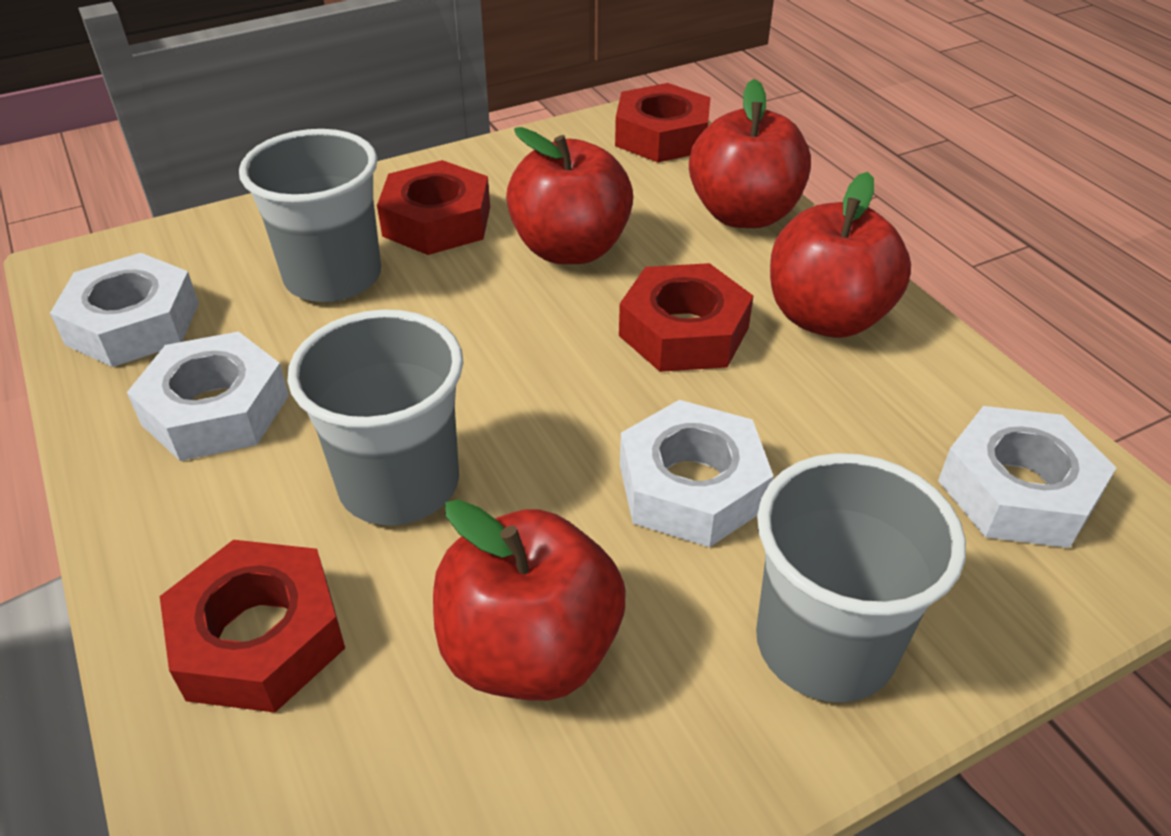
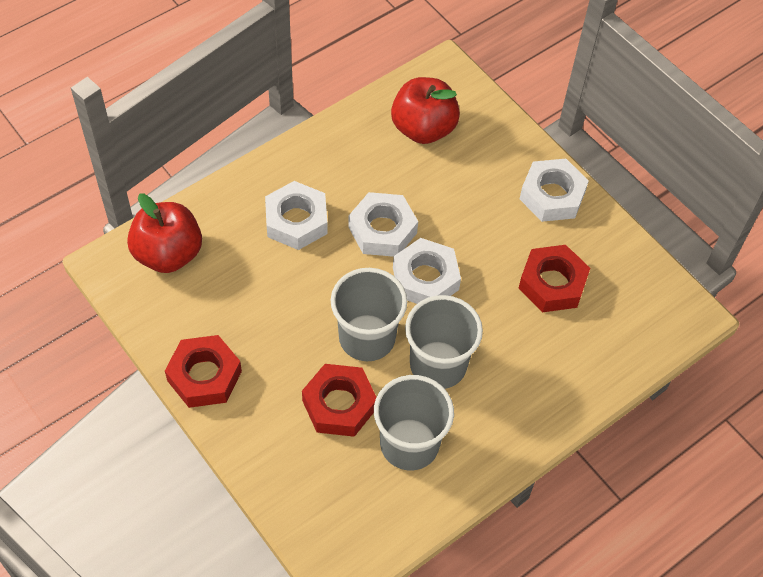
red apple: [433,499,625,701] [506,127,633,264] [689,79,811,228] [770,172,911,338] = 4 -> [127,193,202,273] [391,77,460,144] = 2
red nut: [160,540,345,713] [377,160,490,255] [615,83,711,162] [619,263,753,372] = 4 -> [165,335,242,408] [302,364,376,437] [518,245,590,312] = 3

